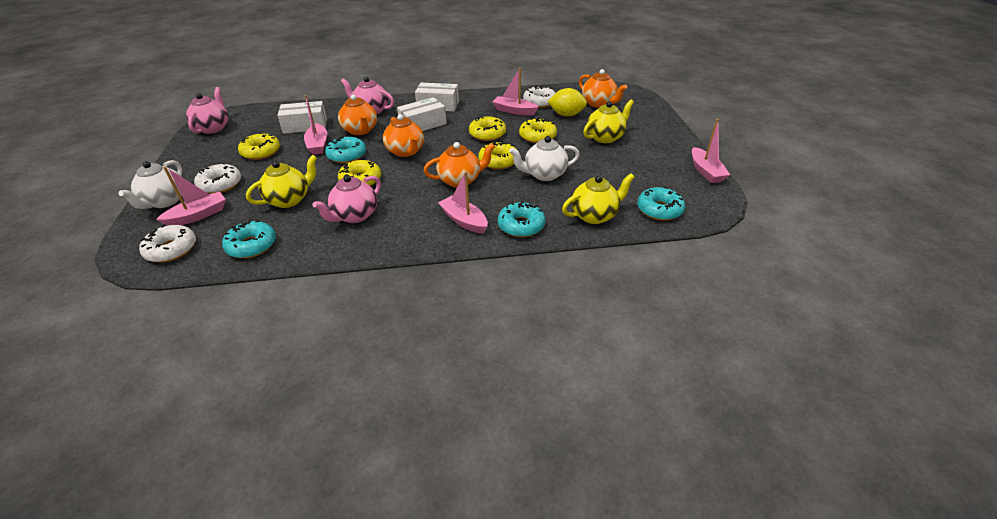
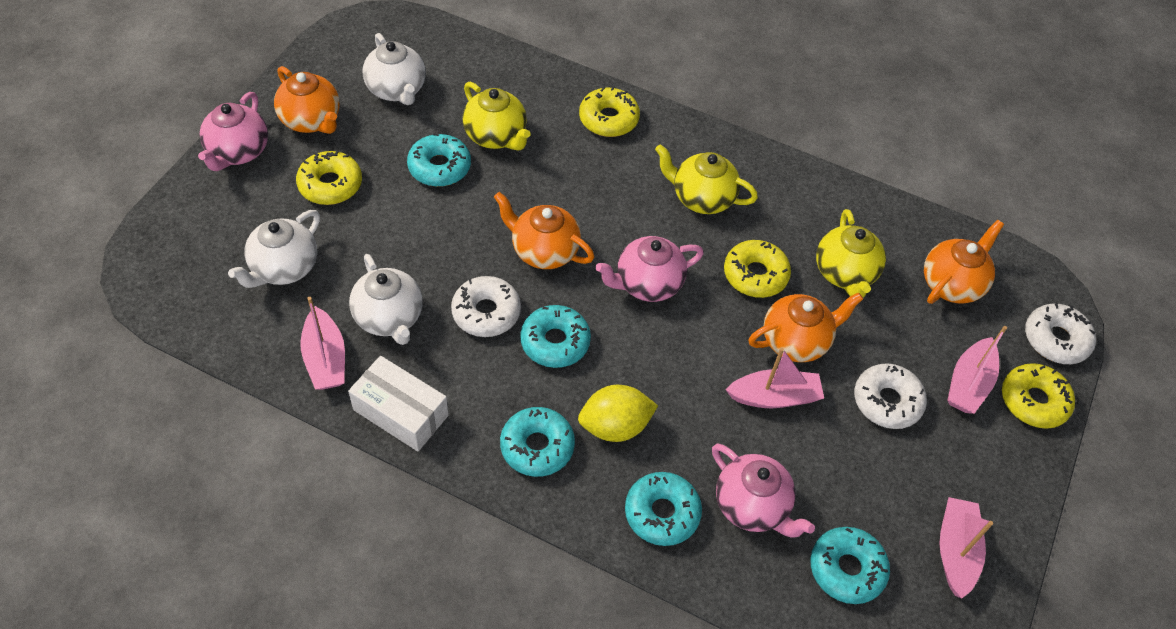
pink boat: [156,166,226,226] [304,95,327,155] [438,171,488,234] [492,67,539,115] [692,119,730,183] = 5 -> [300,297,345,390] [726,347,824,408] [939,497,993,599] [947,326,1007,414] = 4
turquoise donut: [222,220,276,258] [325,135,366,163] [498,201,545,237] [637,187,685,221] = 4 -> [407,133,471,187] [500,407,575,477] [520,305,591,368] [625,472,702,546] [810,527,890,604] = 5
white box: [277,101,327,134] [397,97,446,131] [415,83,459,112] = 3 -> [348,356,449,451] = 1
white teapot: [119,160,182,209] [509,136,580,181] = 2 -> [228,210,320,288] [349,254,423,345] [363,33,426,105] = 3
yellow donut: [238,132,280,160] [338,160,381,186] [469,116,506,141] [478,141,516,170] [519,117,557,143] = 5 -> [296,151,362,205] [579,86,640,137] [724,240,791,298] [1002,363,1075,429] = 4

